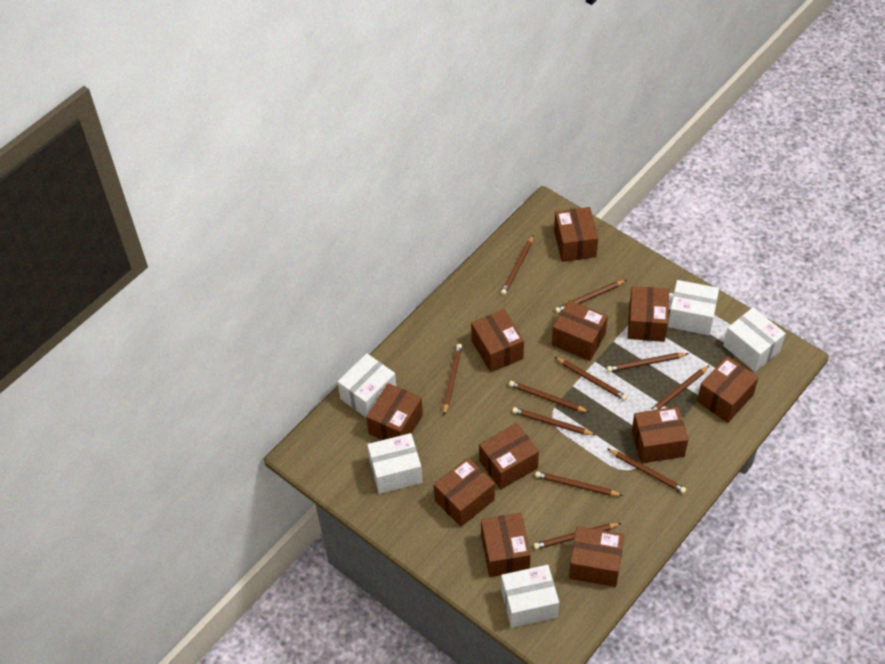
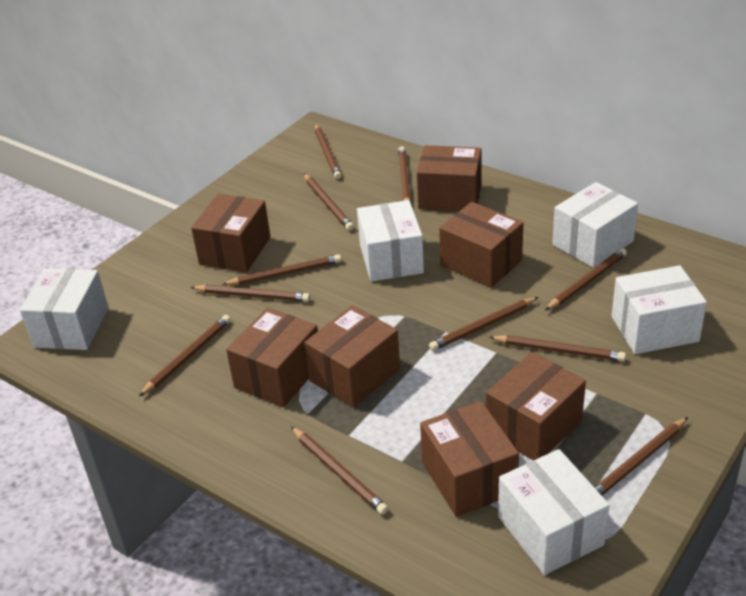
brown box: [366,383,423,440] [434,457,495,527] [471,309,524,372] [479,423,539,490] [481,513,531,577] [552,300,608,361] [554,207,598,262] [569,526,624,587] [628,286,669,342] [632,406,688,464] [697,356,759,423] = 11 -> [191,194,271,272] [226,308,318,407] [304,305,400,408] [417,145,482,211] [420,401,519,517] [439,202,523,288] [486,352,586,460] = 7

